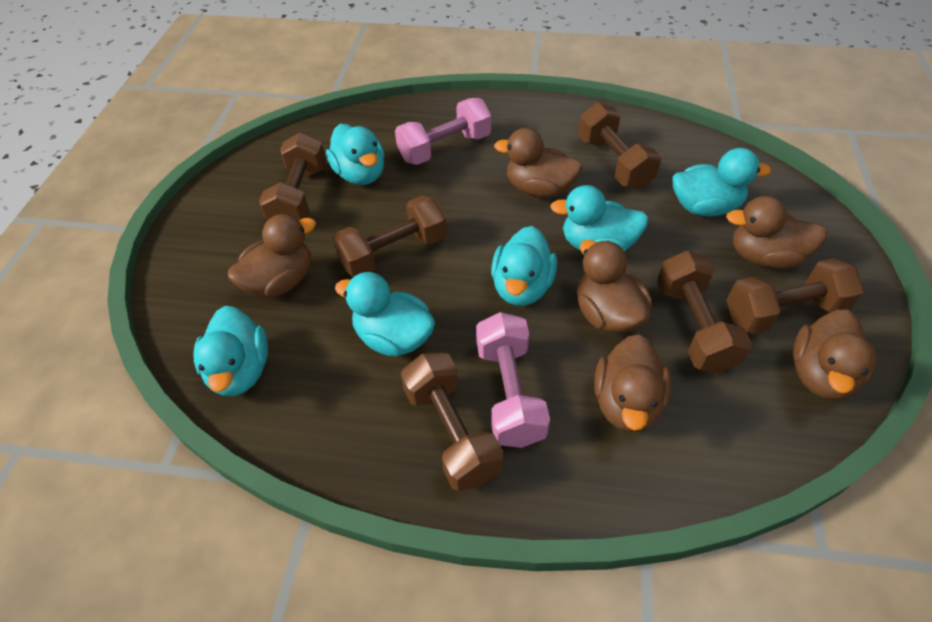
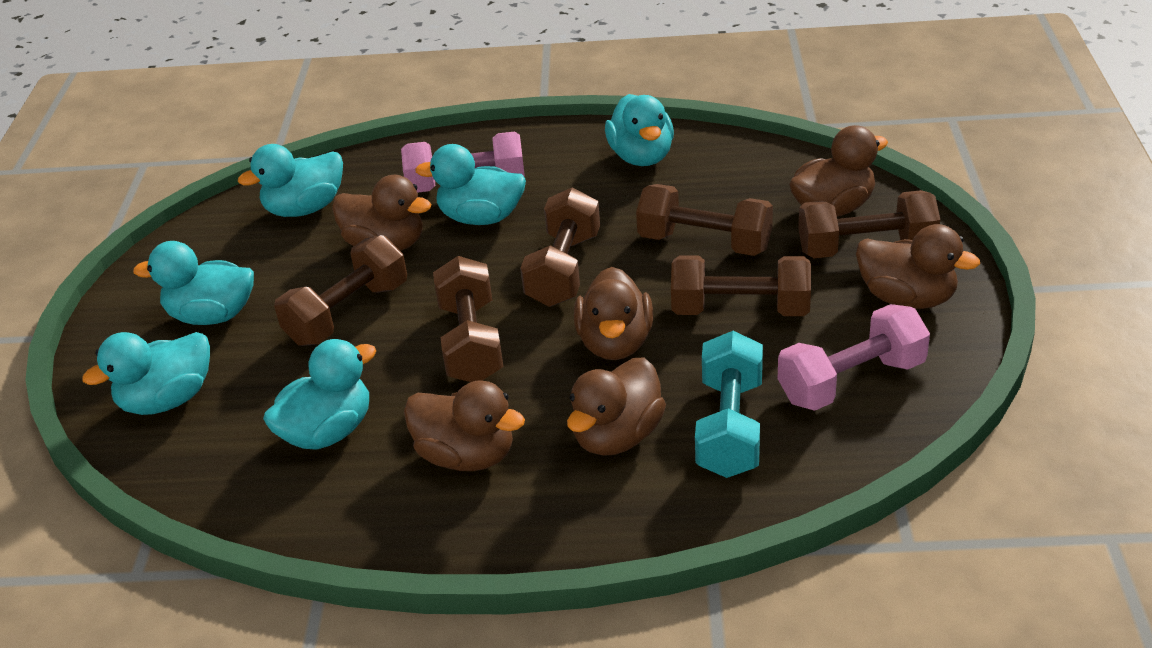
turquoise dumbbell: none = 0 -> [695,331,763,478] = 1

